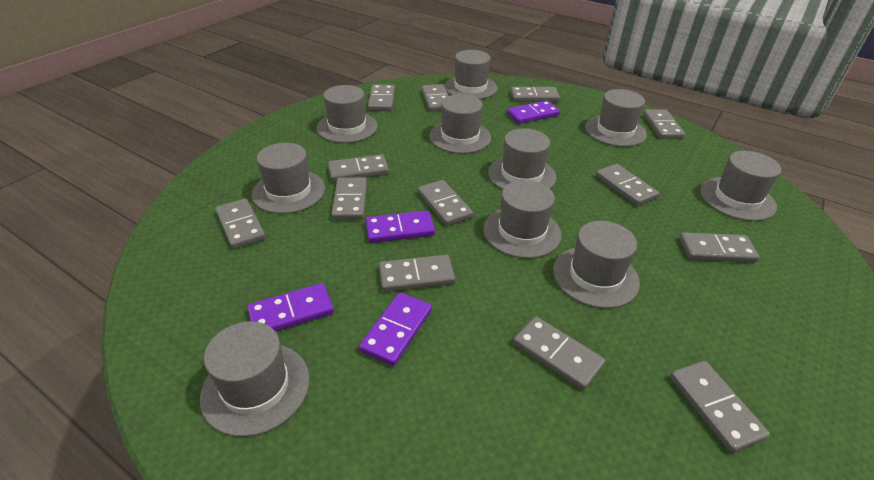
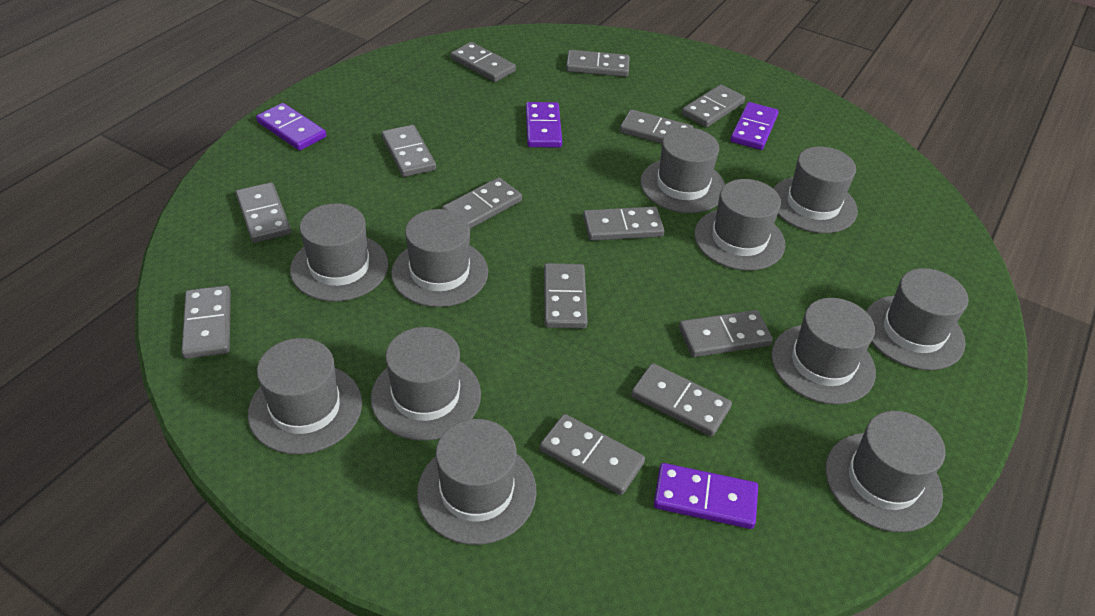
grey hat: [200,321,310,437] [251,143,325,214] [316,85,378,143] [429,94,491,154] [444,50,497,99] [483,180,561,258] [488,128,556,190] [553,221,640,308] [585,89,647,147] [700,151,781,221] = 10 -> [248,338,362,454] [290,203,388,302] [371,327,481,441] [391,209,488,307] [417,419,536,545] [640,128,725,213] [694,179,785,271] [771,298,876,405] [773,146,858,233] [825,411,946,532] [866,268,968,370] = 11

